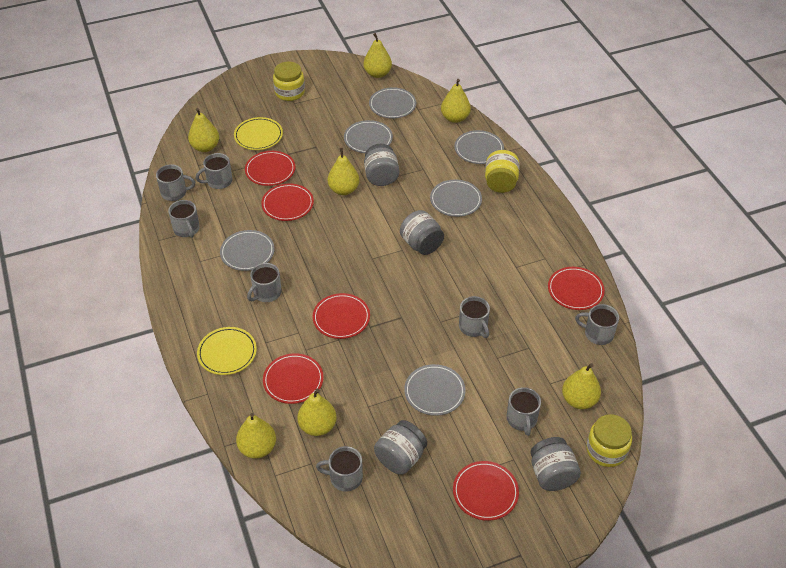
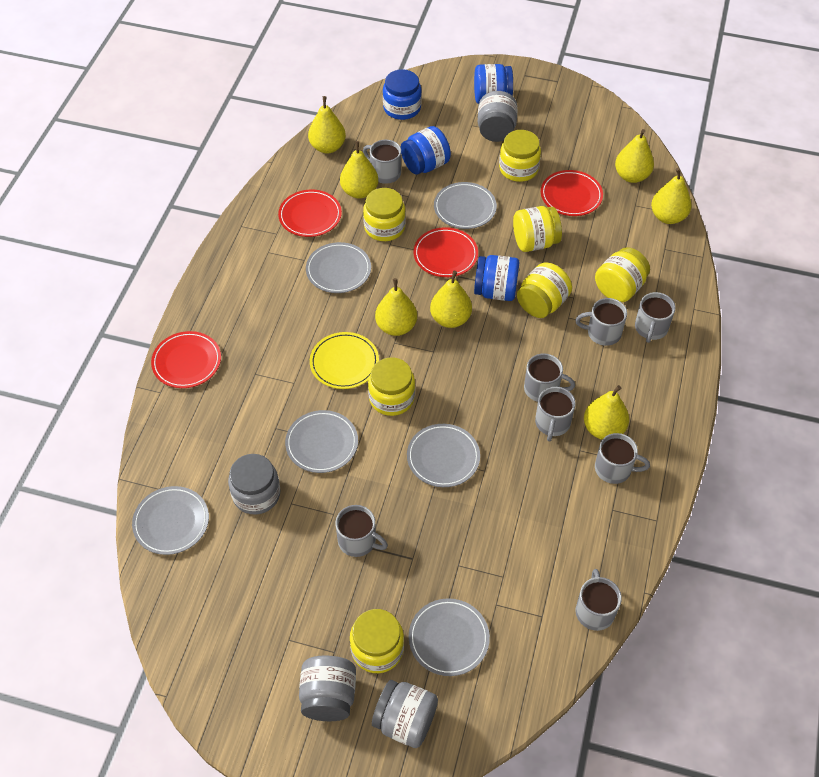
blue jar: none = 0 -> [383,69,422,120] [401,126,451,175] [474,64,513,104] [474,255,519,301] = 4
red plate: [245,151,295,186] [261,183,314,221] [263,353,324,404] [312,293,370,339] [453,461,519,521] [548,267,605,310] = 6 -> [151,331,221,388] [278,190,342,237] [414,227,478,277] [541,170,603,216] = 4
yellow jar: [273,62,305,101] [485,150,520,193] [586,414,632,467] = 3 -> [350,609,404,673] [363,188,406,241] [368,357,415,416] [499,130,541,182] [513,206,562,252] [517,262,572,318] [595,247,650,302] = 7
yellow plate: [197,327,257,375] [234,117,283,150] = 2 -> [310,332,379,389] = 1

